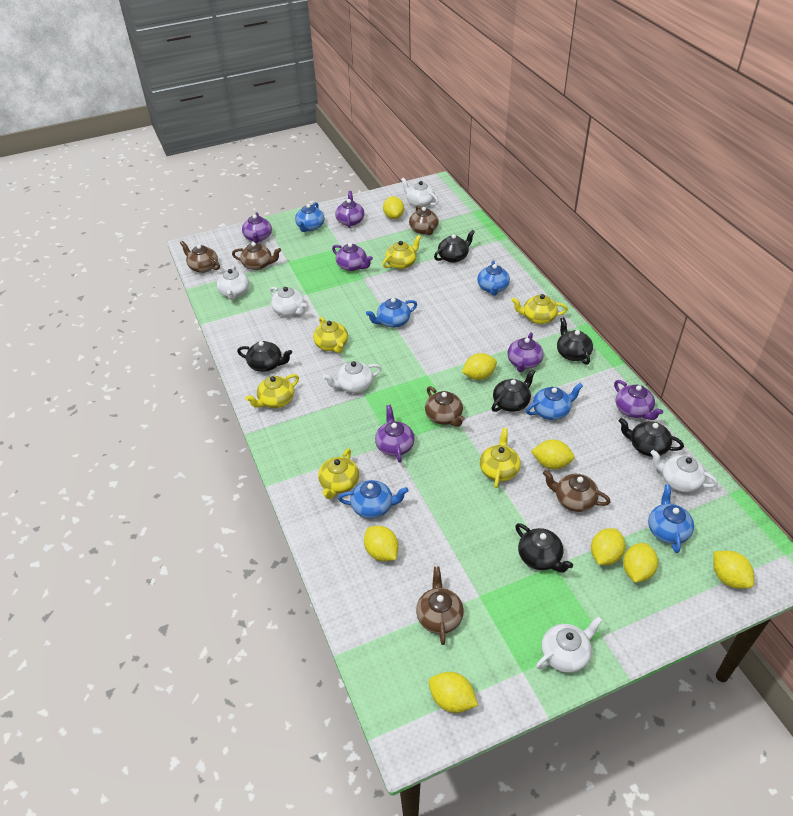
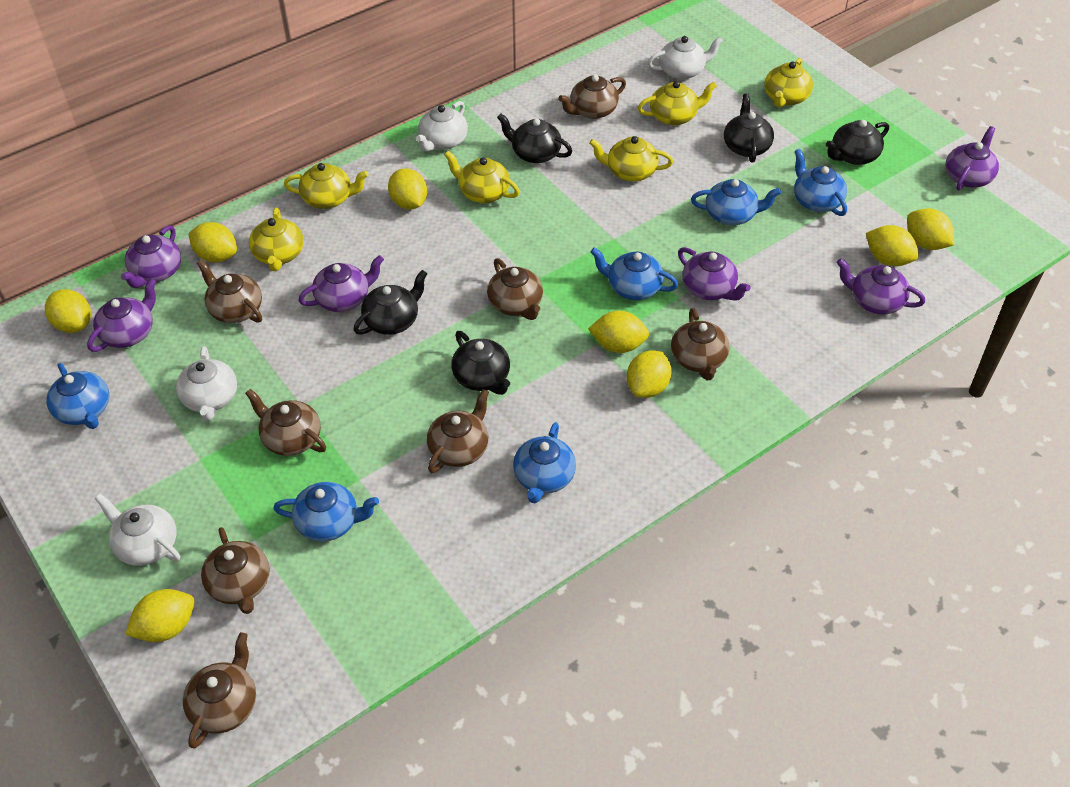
black teapot: [237,341,292,372] [434,230,475,263] [492,369,536,412] [515,523,573,573] [557,317,593,365] [619,418,684,457] = 6 -> [353,270,427,335] [451,331,510,395] [497,113,572,163] [724,94,774,163] [826,120,889,165] = 5
brown teapot: [180,241,220,273] [232,242,281,270] [409,205,439,235] [416,567,464,645] [425,386,465,427] [543,470,611,512] = 6 -> [183,632,256,749] [197,260,262,323] [201,527,269,614] [245,389,326,456] [427,389,489,473] [487,258,543,320] [558,74,626,119] [671,308,730,380] = 8
white teapot: [217,265,249,300] [270,287,307,316] [323,361,382,393] [401,178,439,208] [536,616,603,673] [650,450,718,492] = 6 -> [95,494,180,566] [176,346,237,421] [416,101,468,152] [648,36,723,79] = 4

